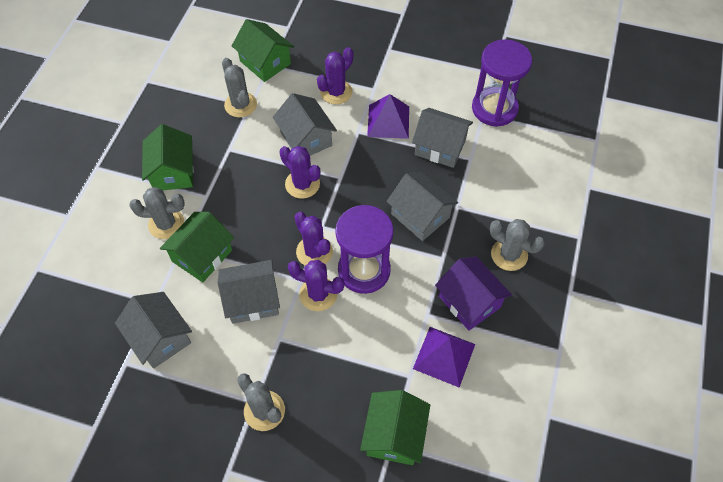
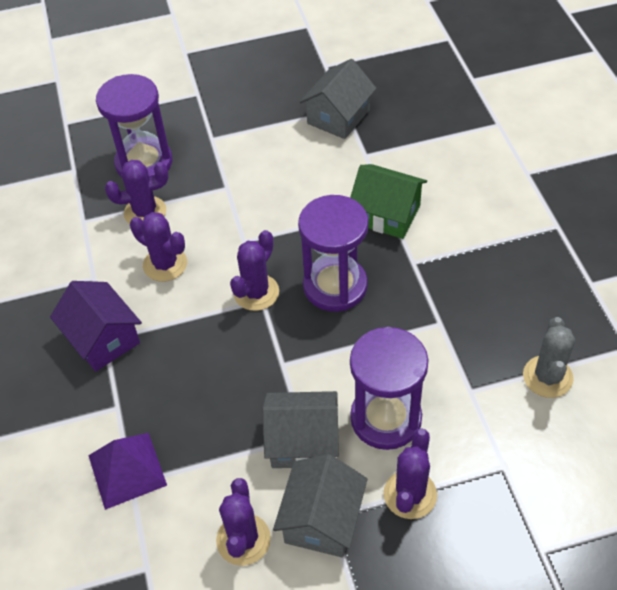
green house: [142,124,193,190] [160,212,234,282] [232,19,294,82] [360,390,430,465] = 4 -> [350,164,427,239] = 1
grey cactus: [129,187,185,239] [222,58,257,117] [237,373,285,431] [490,219,545,271] = 4 -> [523,317,575,398] = 1
grey house: [115,292,192,369] [218,260,280,324] [273,93,337,156] [387,172,458,241] [412,108,473,168] = 5 -> [263,391,339,468] [273,454,367,558] [300,59,377,139] = 3
purple cactus: [280,146,320,199] [288,260,345,311] [294,212,333,266] [317,47,353,104] = 4 -> [105,160,169,224] [130,212,187,282] [216,478,271,566] [230,230,279,311] [384,428,437,519] = 5
purple hourglass: [335,205,394,294] [472,39,532,127] = 2 -> [96,74,172,177] [298,195,368,312] [350,327,428,450] = 3
purple pyramid: [367,94,409,139] [413,327,475,388] = 2 -> [88,433,167,510] = 1

